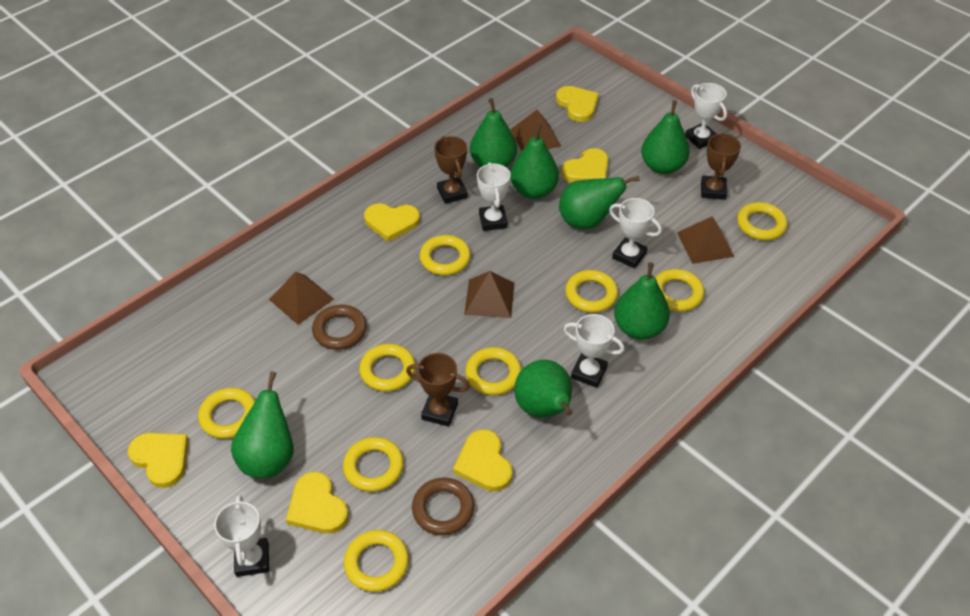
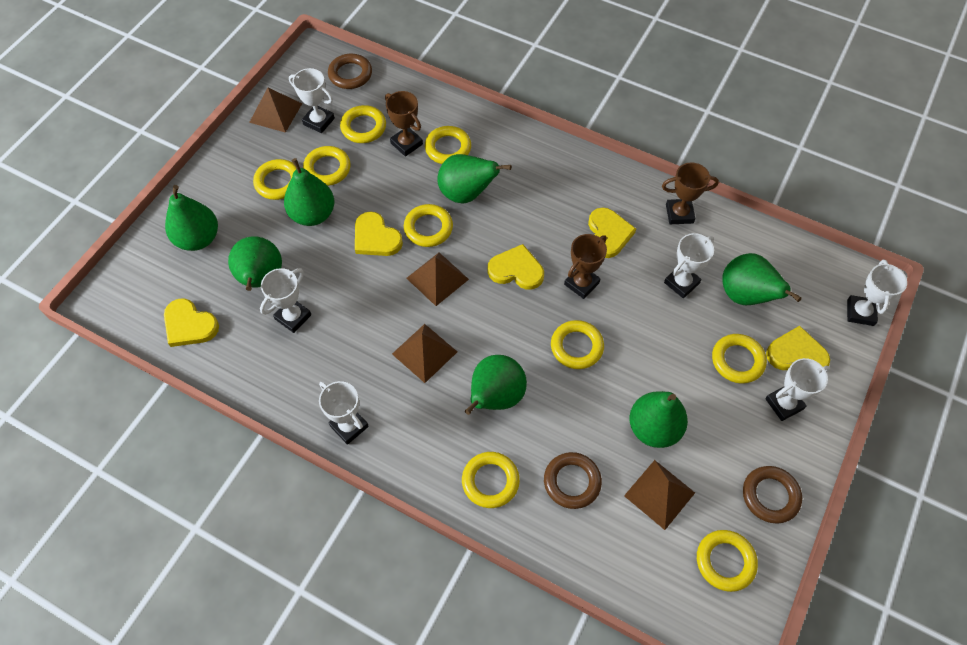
brown ring: [312,305,367,350] [412,478,474,535] = 2 -> [328,54,372,89] [544,452,602,509] [743,466,802,524] = 3
white trophy: [214,495,269,577] [477,162,511,231] [564,314,625,388] [609,198,662,269] [685,83,727,149] = 5 -> [260,268,311,333] [289,68,335,133] [319,381,369,445] [664,233,714,298] [765,358,830,421] [847,259,907,326] = 6
yellow heart: [128,433,189,488] [286,472,349,534] [364,203,420,242] [453,429,513,491] [556,86,599,122] [562,148,609,183] = 6 -> [164,299,219,347] [355,211,403,256] [488,244,544,290] [588,208,636,258] [766,326,830,370] = 5

